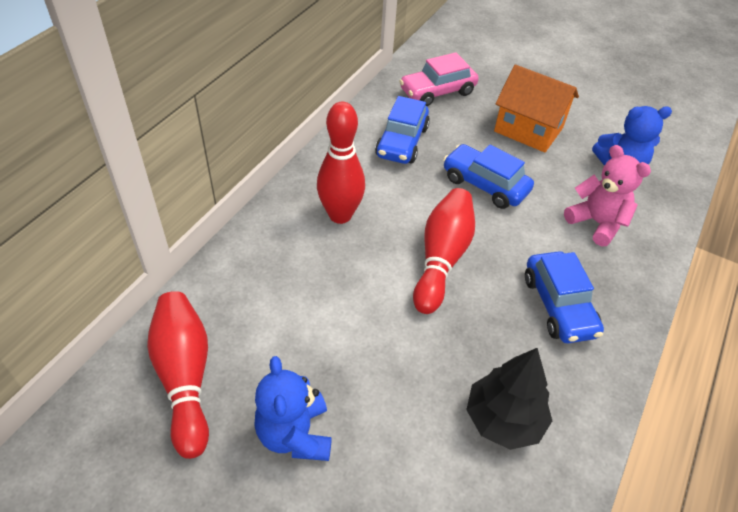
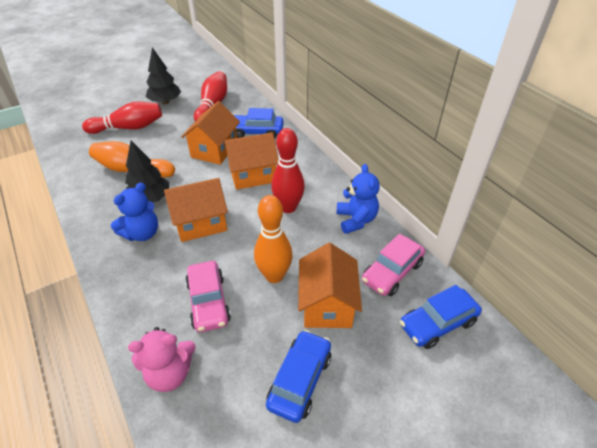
black tree: [466,348,552,450] = 1 -> [125,140,169,203] [146,47,181,104] = 2
orange bowling pin: none = 0 -> [89,141,175,177] [254,195,293,283] = 2
orange house: [494,65,579,153] = 1 -> [164,178,228,242] [181,101,240,165] [224,132,279,190] [298,243,362,328] = 4
pink car: [399,52,479,106] = 1 -> [185,261,231,332] [362,234,425,296] = 2

